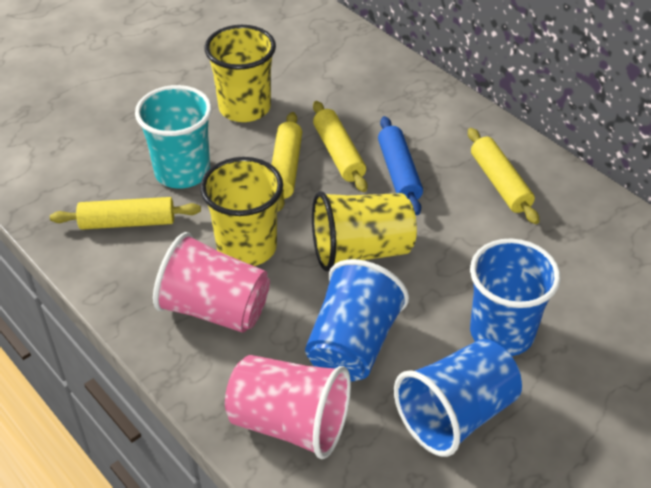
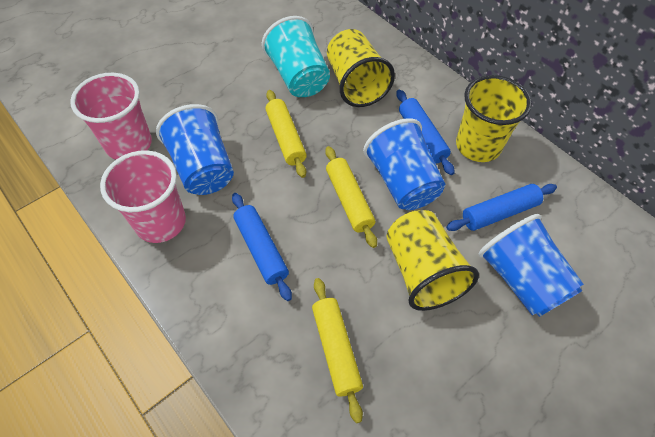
blue rolling pin: [378,116,423,215] = 1 -> [232,193,292,301] [396,89,455,175] [446,184,557,231] = 3
yellow rolling pin: [50,197,201,230] [271,112,302,212] [313,101,367,192] [468,128,539,224] = 4 -> [266,90,306,178] [312,278,363,423] [325,146,377,248] = 3

